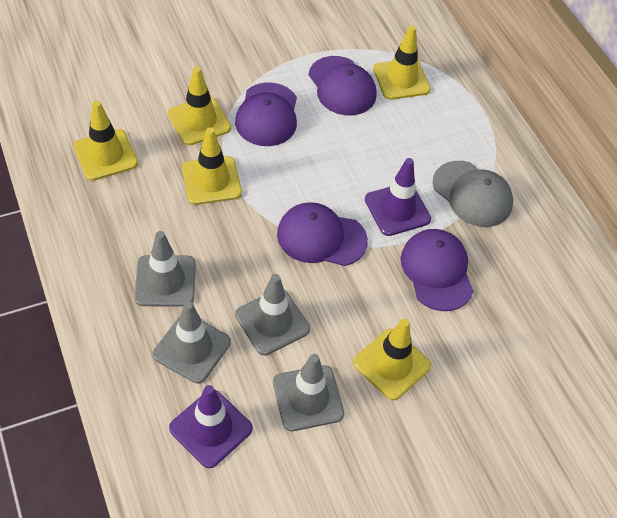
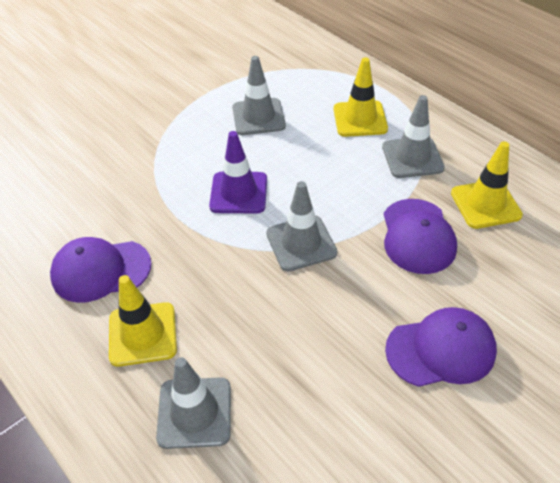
grey cap: [432,161,513,227] = 1 -> none = 0
purple cap: [235,82,297,146] [277,202,368,266] [309,56,377,115] [400,229,473,311] = 4 -> [50,237,152,303] [384,199,457,274] [385,307,497,387] = 3
purple traffic cone: [169,385,253,468] [365,158,431,236] = 2 -> [209,131,267,213] = 1
yellow traffic cone: [74,101,138,181] [168,66,231,145] [182,127,242,205] [353,319,431,400] [373,25,431,100] = 5 -> [109,275,177,367] [333,57,388,137] [451,141,523,229] = 3

